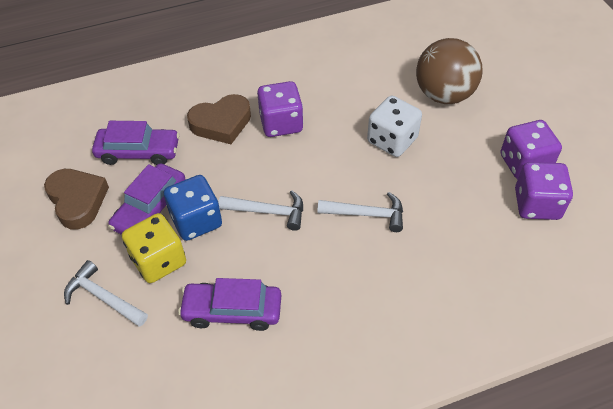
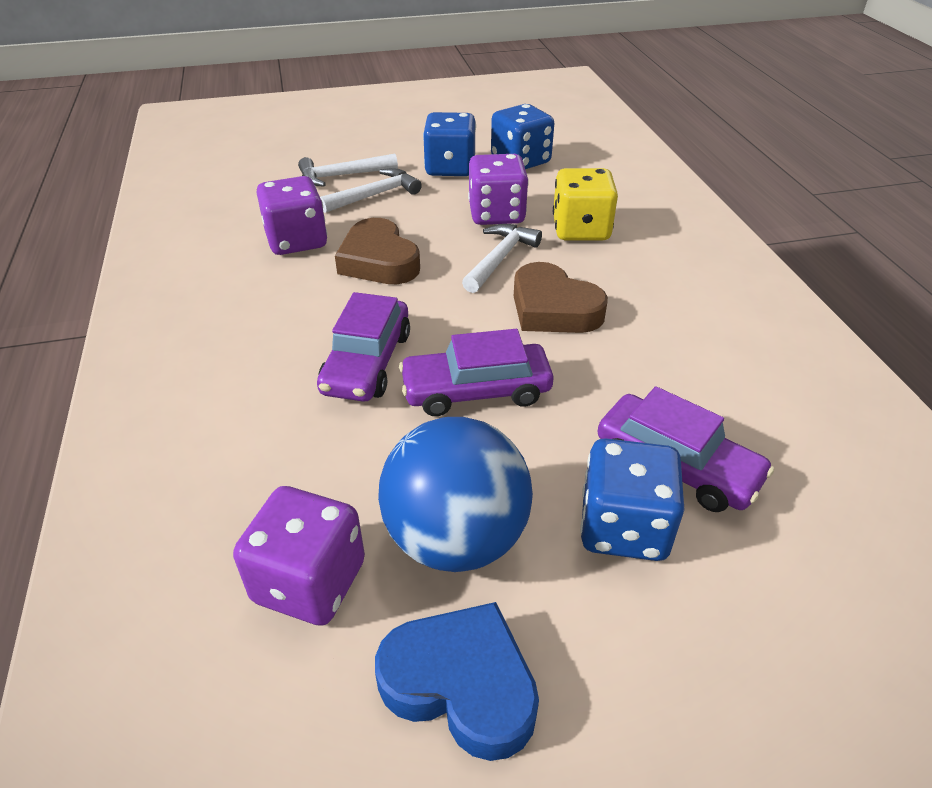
blue ball: none = 0 -> [378,417,533,572] = 1
blue dice: [164,175,222,241] = 1 -> [423,112,476,176] [491,104,554,169] [580,438,684,561] = 3
blue heart: none = 0 -> [375,602,539,761] = 1
brown ball: [416,38,482,104] = 1 -> none = 0
white dice: [367,96,422,157] = 1 -> none = 0

